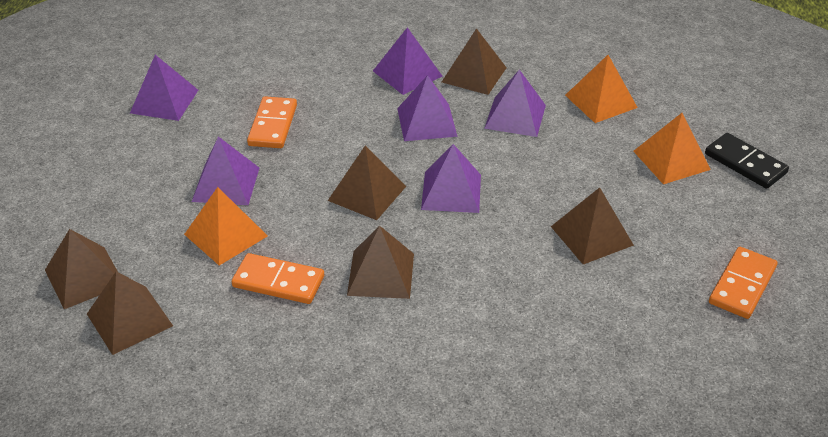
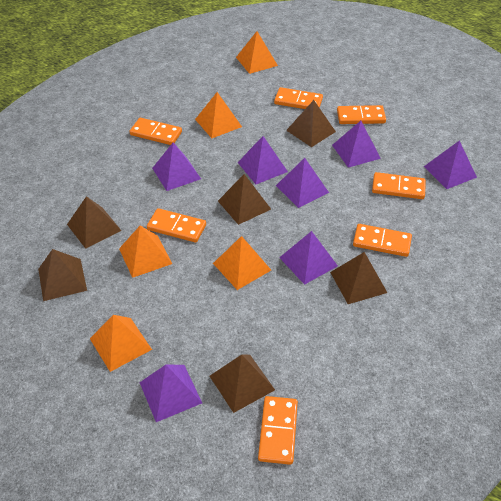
black domino: [705,133,789,189] = 1 -> none = 0
orange domino: [232,253,324,304] [247,96,297,148] [709,247,777,319] = 3 -> [130,118,182,145] [147,208,206,243] [258,396,298,465] [274,87,323,109] [337,105,386,124] [353,224,412,257] [372,172,426,199] = 7
orange pyramid: [184,187,268,265] [565,55,638,123] [633,113,711,184] = 3 -> [90,315,152,372] [119,226,172,278] [195,92,242,138] [213,236,271,290] [236,31,278,74] = 5
purple pyramid: [130,55,198,121] [192,136,259,205] [373,27,443,95] [397,75,458,141] [421,144,481,213] [484,70,546,137] = 6 -> [139,365,202,422] [152,142,201,191] [237,136,288,184] [276,158,329,208] [279,231,338,285] [332,121,381,168] [424,140,477,189] = 7

